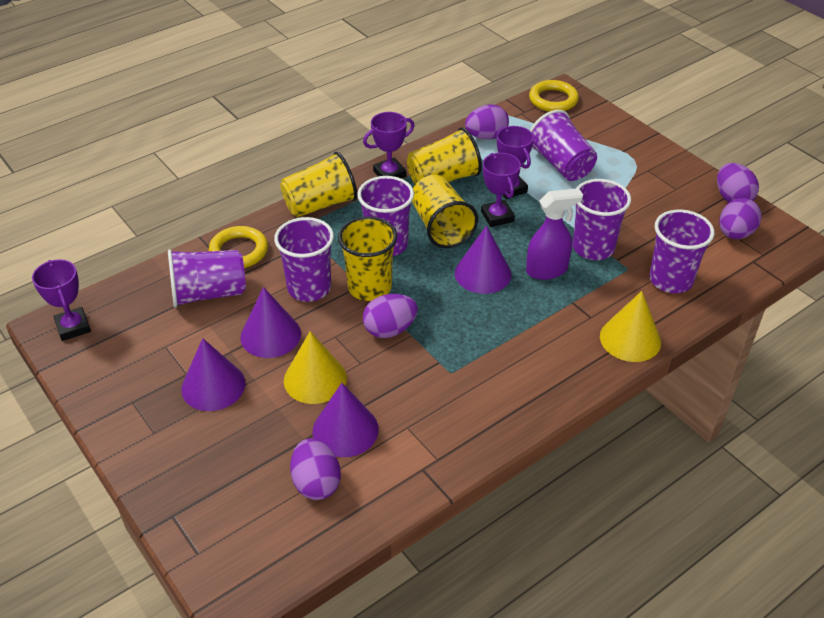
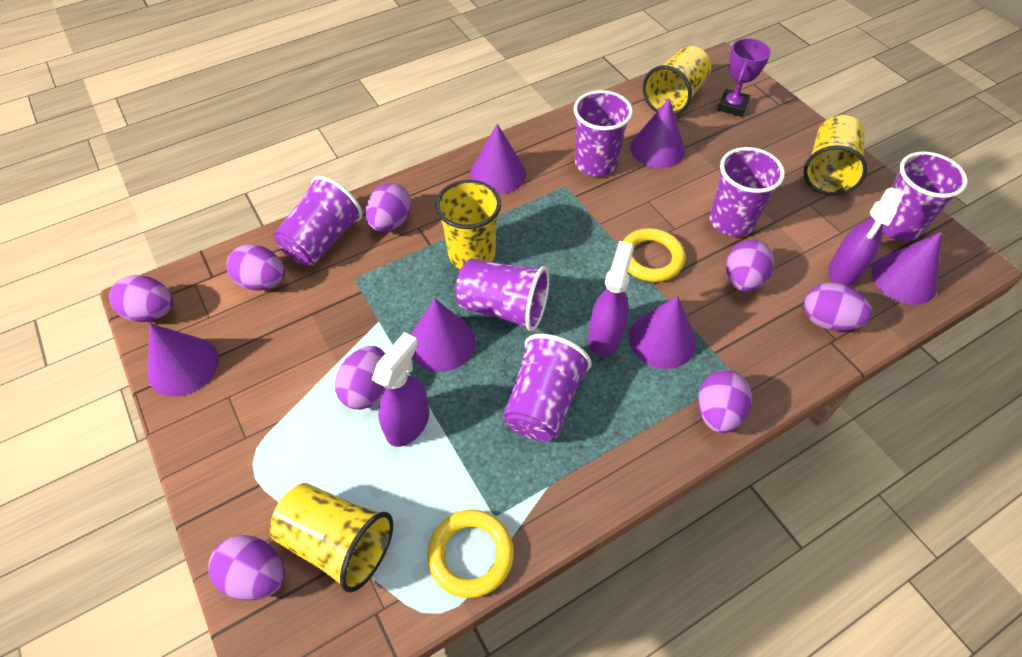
purple cone: [181,338,245,411] [240,287,301,358] [313,383,379,457] [455,225,512,294] = 4 -> [148,323,219,397] [411,299,475,372] [470,124,526,194] [629,296,696,369] [630,98,685,168] [871,232,941,305] = 6
purple egg: [290,438,341,500] [363,294,418,338] [465,104,509,140] [717,163,759,202] [719,198,762,239] = 5 -> [109,275,173,322] [208,535,285,600] [227,244,285,290] [335,346,386,409] [365,183,412,232] [698,370,752,433] [726,239,774,292] [804,283,873,331] = 8
purple spray bottle: [526,188,583,280] = 1 -> [372,332,429,447] [588,241,634,357] [828,187,904,286] = 3
purple trophy: [32,259,91,341] [363,112,414,179] [481,153,521,227] [497,126,534,199] = 4 -> [718,38,771,117] = 1
yellow cone: [284,331,347,404] [600,291,661,362] = 2 -> none = 0

